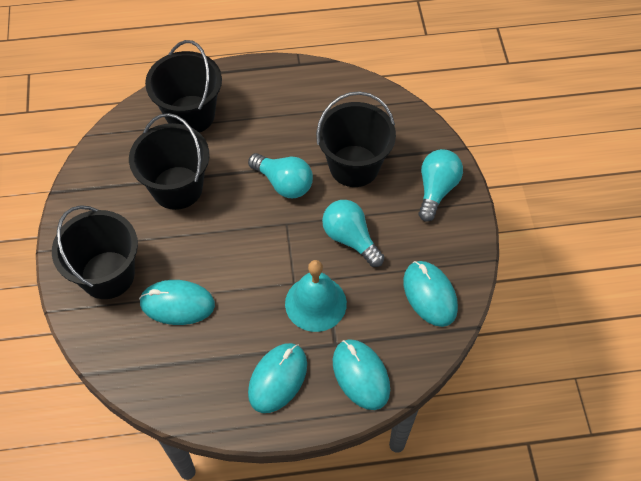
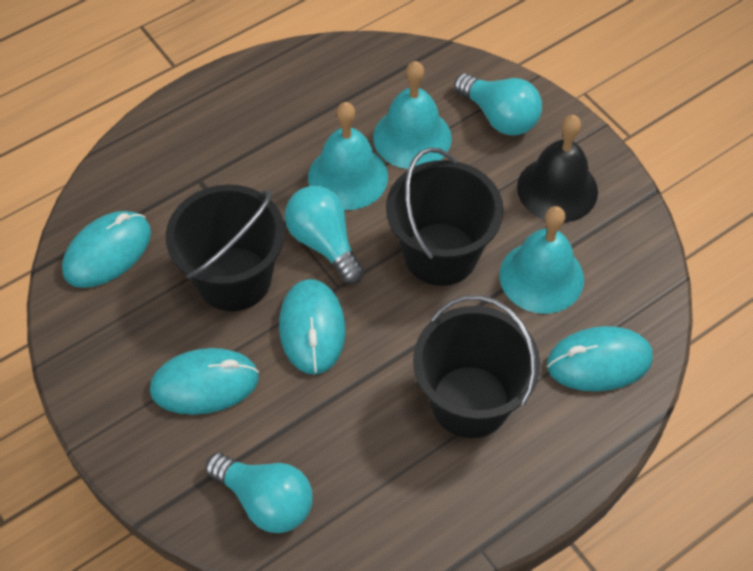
black bell: none = 0 -> [517,115,598,223] = 1
black bucket: [52,205,138,299] [129,113,209,210] [145,40,222,133] [316,91,396,187] = 4 -> [166,184,285,311] [386,147,504,286] [413,295,540,438] = 3
turquoise bell: [285,260,347,332] = 1 -> [308,102,388,210] [373,61,452,169] [499,206,584,314] = 3

